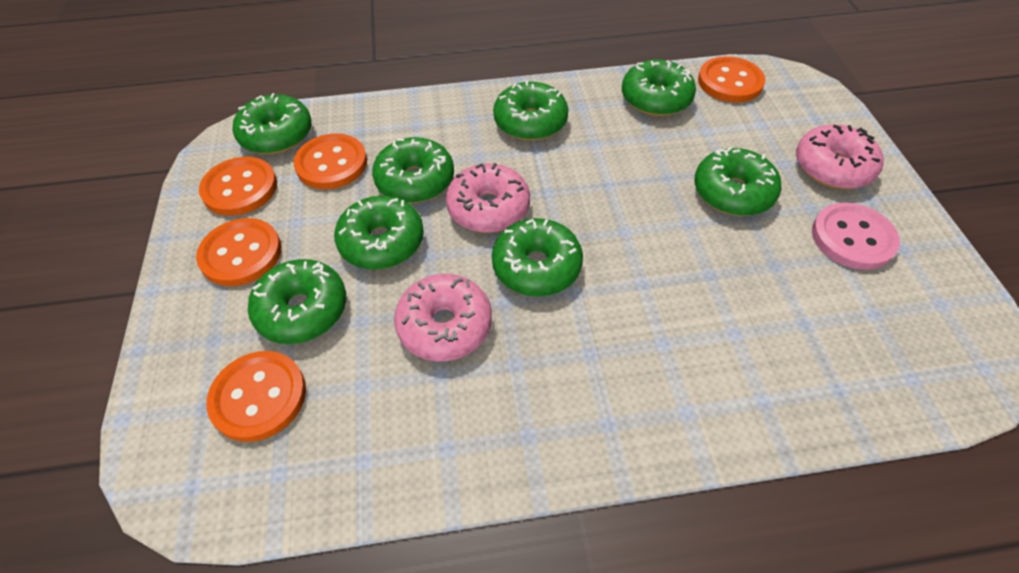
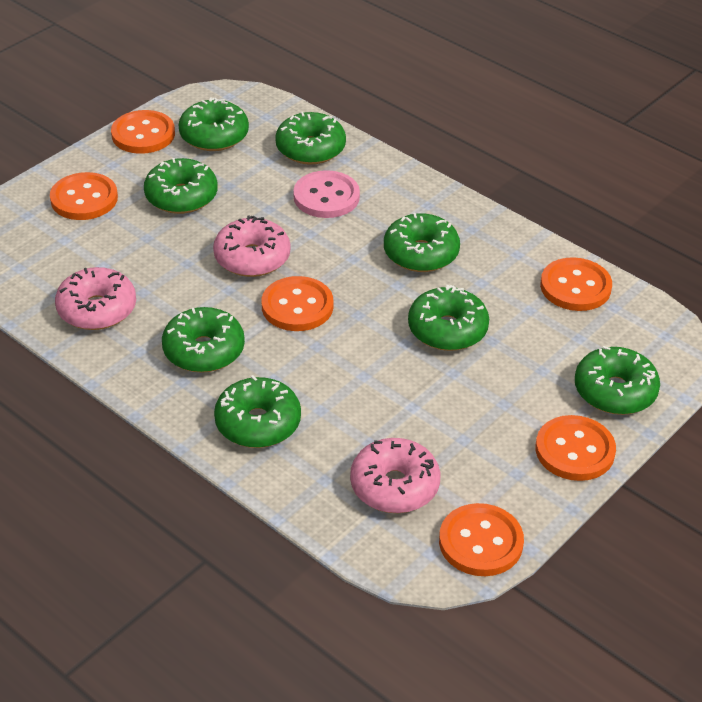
orange button: [196,218,281,286] [199,157,277,216] [206,351,306,442] [293,133,367,189] [698,56,765,103] = 5 -> [50,172,118,220] [111,110,175,154] [261,276,334,331] [439,503,524,576] [536,415,616,481] [540,257,612,311] = 6

